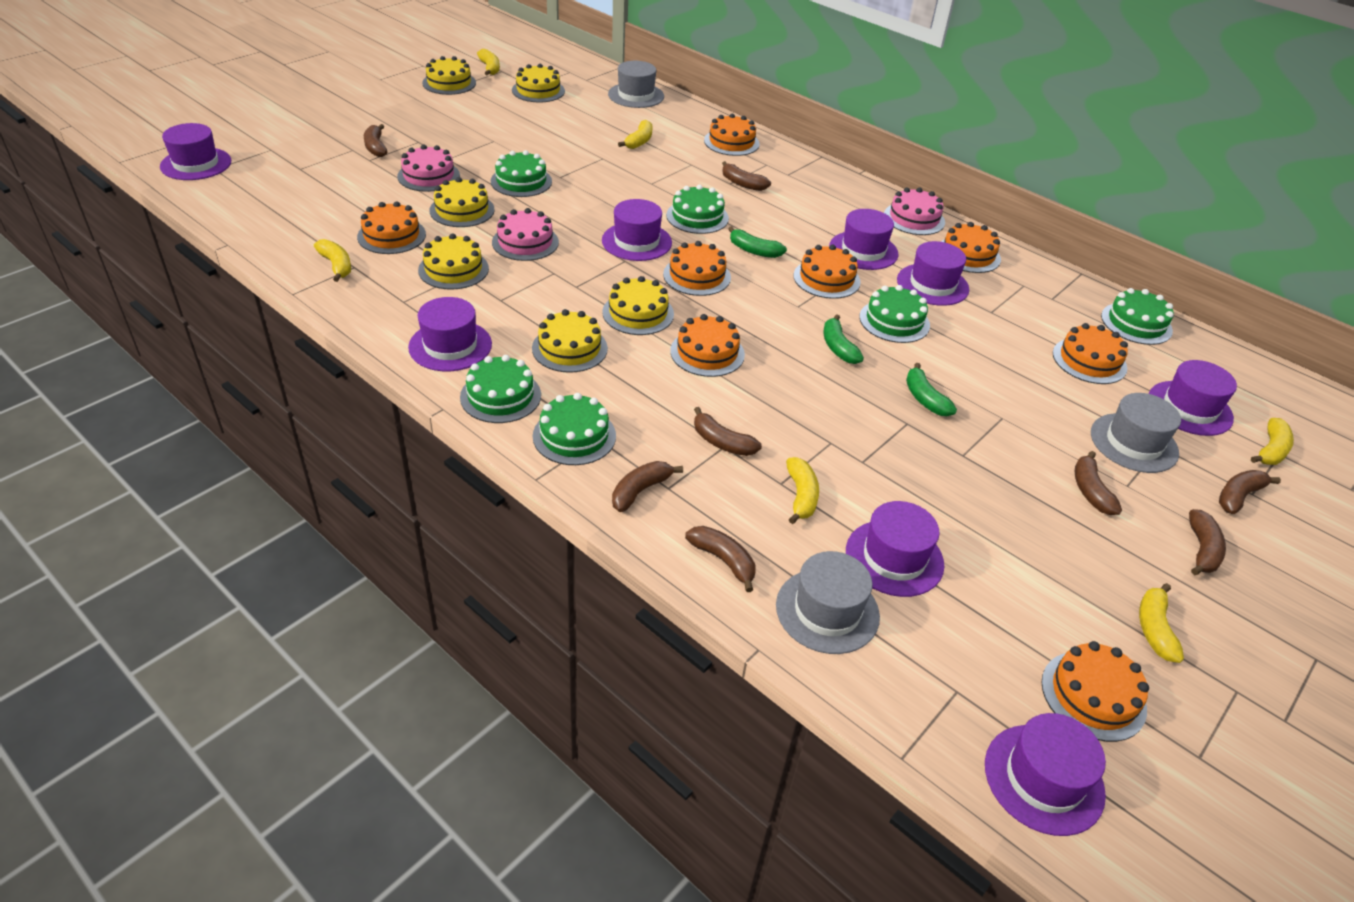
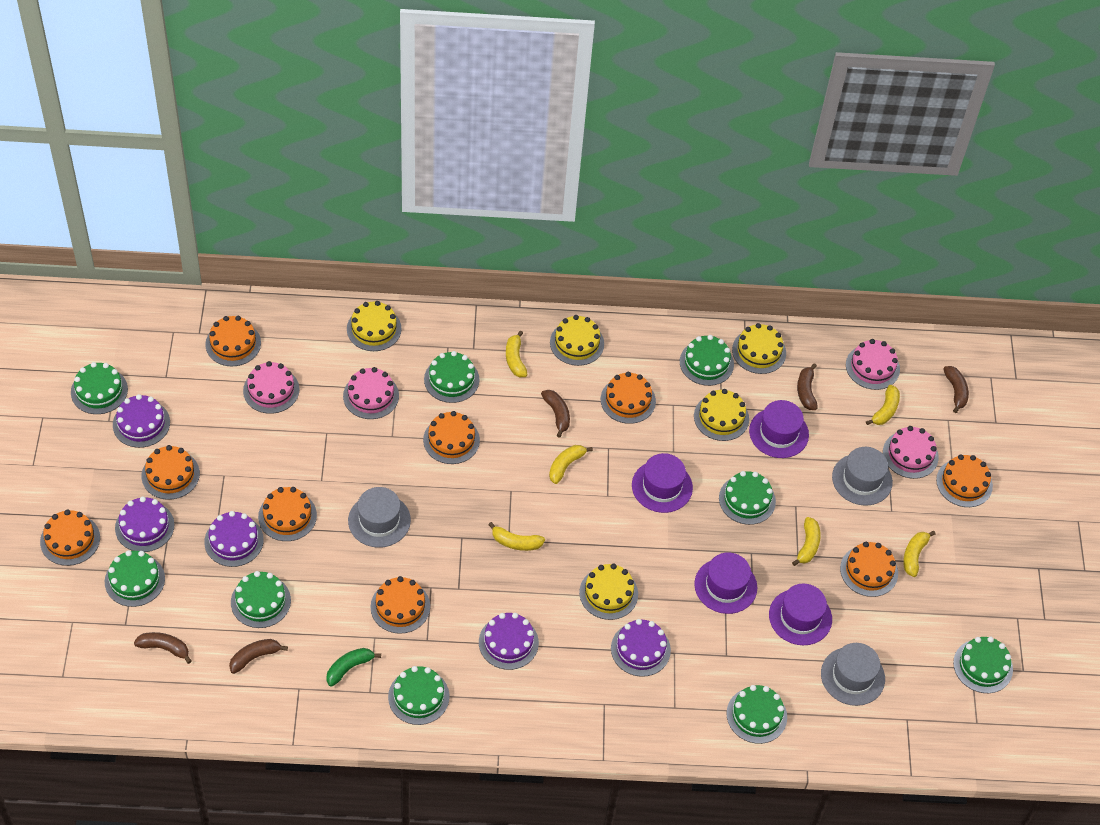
brown banana: [364,124,387,157] [612,461,683,512] [685,526,755,592] [694,407,762,456] [722,161,771,191] [1075,451,1122,515] [1189,509,1226,575] [1219,470,1281,514] = 8 -> [134,632,192,664] [229,639,288,674] [541,390,570,438] [797,363,818,410] [943,366,969,413] = 5
green banana: [728,226,787,258] [823,314,864,364] [906,363,957,416] = 3 -> [326,648,381,687] = 1
green cake: [460,355,541,423] [491,150,552,197] [533,393,616,465] [666,185,729,234] [859,285,930,343] [1101,288,1174,345] = 6 -> [71,362,128,414] [105,550,165,607] [231,571,291,628] [388,666,450,725] [424,351,480,403] [680,335,734,386] [719,471,776,525] [726,685,787,744] [953,637,1013,693] = 9
orange cake: [357,201,426,254] [663,241,731,296] [670,314,745,377] [704,114,760,156] [793,245,861,299] [941,222,1001,273] [1041,641,1149,742] [1053,323,1128,384] = 8 -> [40,510,100,566] [141,445,200,500] [205,316,261,366] [258,487,317,541] [370,576,430,634] [423,411,480,464] [601,372,656,424] [840,542,898,597] [936,454,993,507] = 9
pink cake: [397,145,460,192] [492,208,559,261] [884,187,945,235] = 3 -> [243,361,299,414] [343,367,399,419] [846,339,900,390] [883,426,939,479] = 4
purple cake: none = 0 -> [113,394,170,448] [115,497,174,552] [204,511,264,567] [479,613,539,670] [611,619,671,677] = 5
purple hat: [160,123,231,180] [408,297,492,371] [602,199,672,261] [829,209,898,270] [846,501,944,597] [897,241,969,306] [985,713,1106,836] [1149,360,1237,436] = 8 -> [632,453,693,513] [694,552,757,614] [749,400,809,458] [769,583,832,645] = 4
yellow cake: [418,233,489,290] [422,56,476,95] [430,177,495,227] [512,64,565,103] [532,309,608,373] [602,276,674,335] = 6 -> [347,301,402,351] [550,315,604,366] [579,564,638,620] [694,389,749,441] [732,323,786,374] = 5

